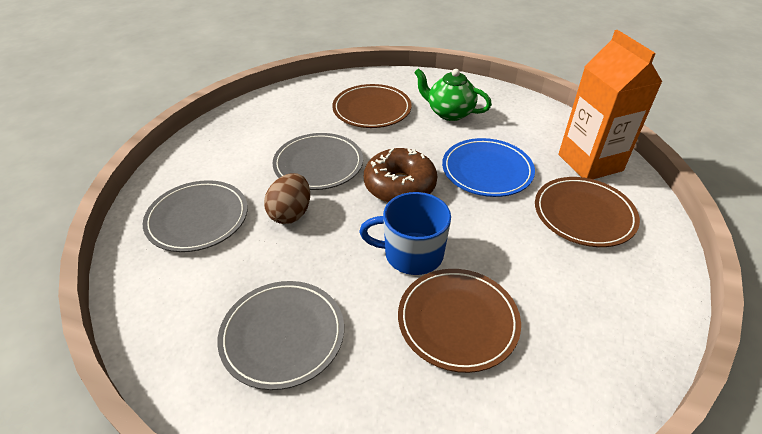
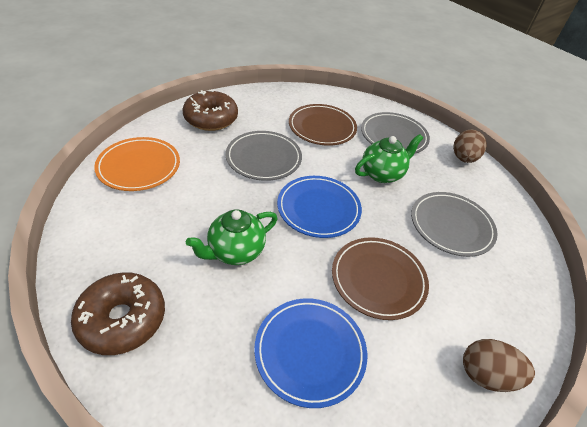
blue mug: [359,192,451,275] = 1 -> none = 0
blue plate: [442,138,535,197] = 1 -> [254,298,367,408] [277,176,362,238] = 2
brown donut: [364,148,437,202] = 1 -> [71,272,165,355] [183,90,238,131] = 2
brown egg: [264,173,310,224] = 1 -> [453,130,487,163] [463,339,535,392] = 2
brown plate: [332,84,412,128] [398,269,521,373] [535,177,640,247] = 3 -> [289,104,357,146] [332,237,429,320] = 2
green teapot: [414,68,492,121] = 1 -> [186,210,277,265] [355,134,423,183] = 2
orange carton: [558,30,662,179] = 1 -> none = 0
orange plate: none = 0 -> [94,137,180,191] = 1

